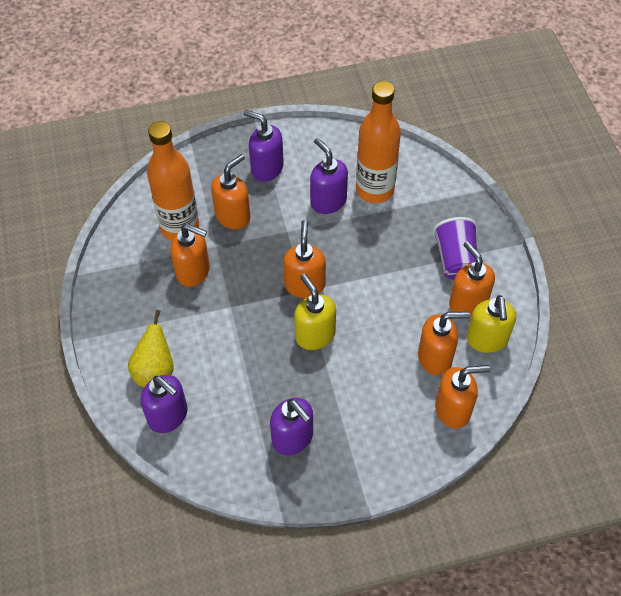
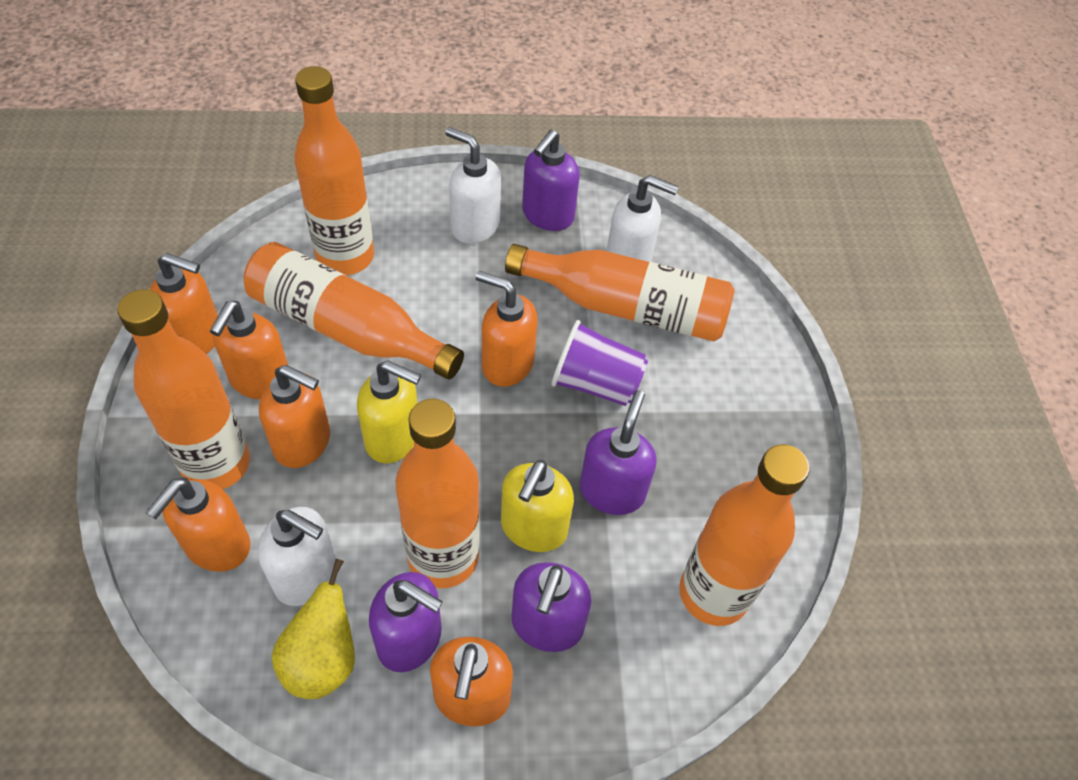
orange bottle: [147,121,199,241] [356,81,401,203] = 2 -> [117,289,250,489] [244,242,464,380] [294,66,374,275] [396,399,480,588] [505,244,735,342] [679,444,810,626] = 6
white soap dispenser: none = 0 -> [258,507,336,606] [445,127,501,244] [607,175,679,262] = 3

